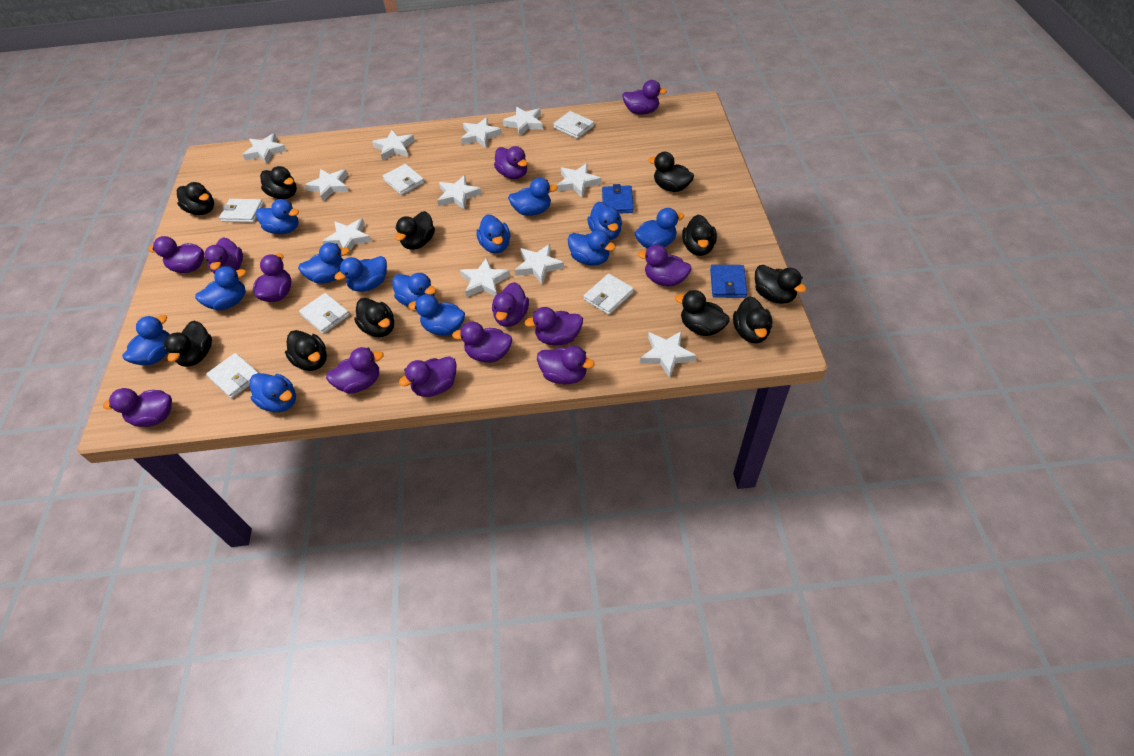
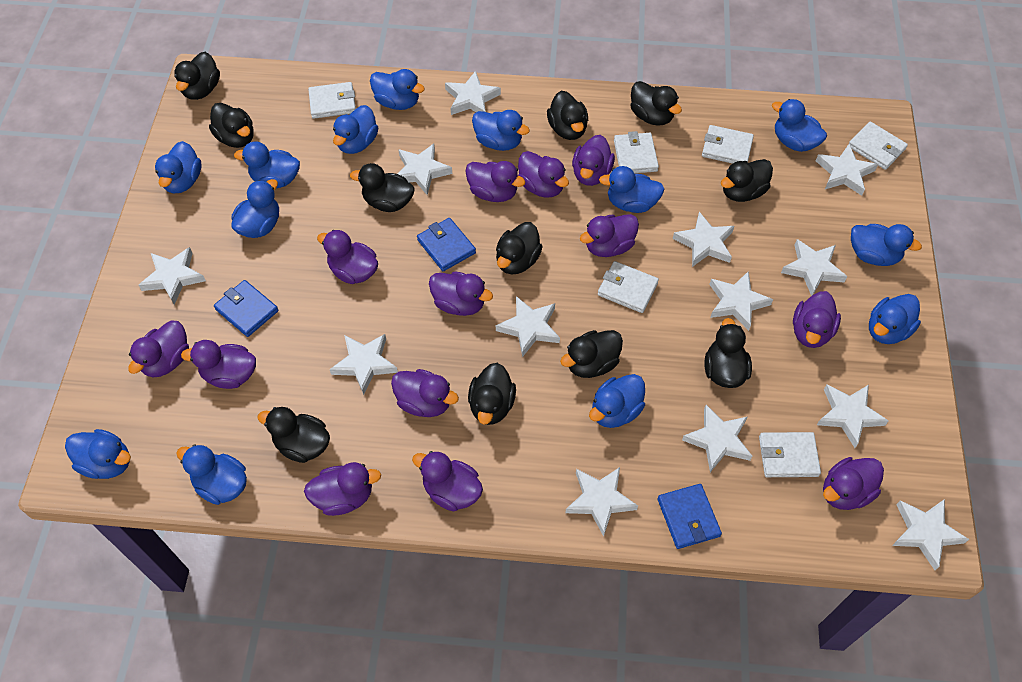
blue wallet: [602,184,634,214] [710,265,747,298] = 2 -> [214,280,279,337] [417,218,476,271] [657,484,722,549] = 3
white star: [242,133,287,164] [305,169,349,201] [323,218,372,255] [372,130,415,161] [437,175,482,210] [460,257,510,297] [461,117,502,148] [503,107,543,137] [515,244,564,285] [557,163,601,198] [640,331,697,378] = 11 -> [138,247,206,305] [330,334,398,395] [397,144,452,195] [445,71,501,115] [496,296,560,357] [565,467,638,537] [673,212,734,267] [682,405,752,472] [709,271,773,331] [781,239,847,296] [816,144,878,196] [817,385,888,448] [892,499,969,570] = 13

